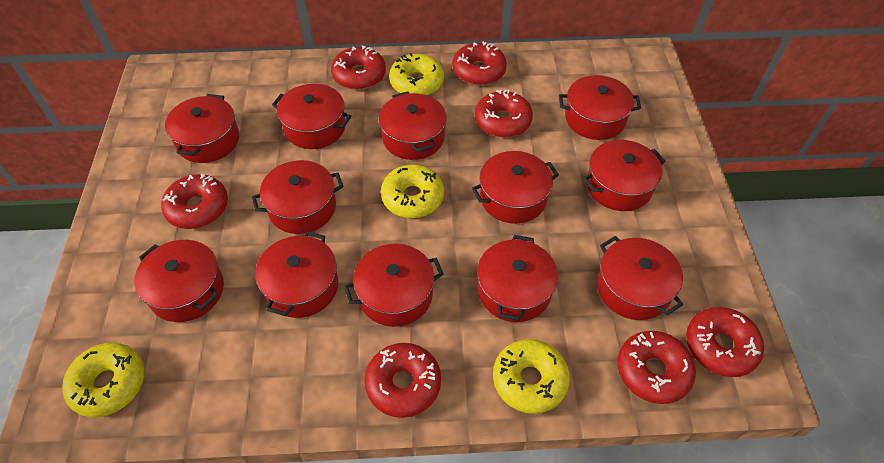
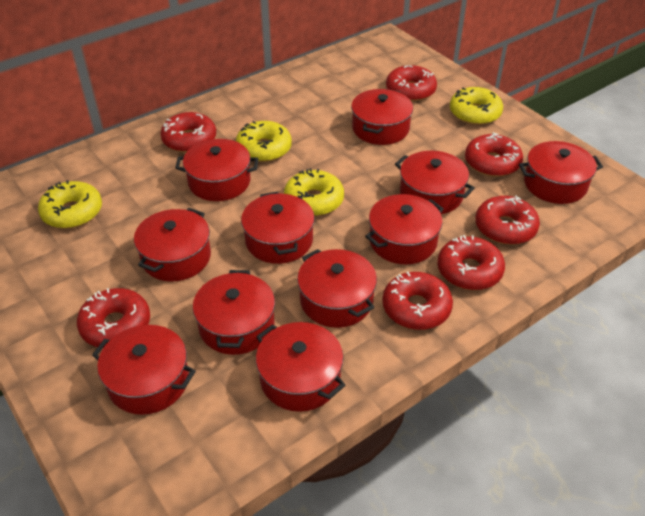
red pot: [134,240,224,322] [165,94,239,163] [252,160,344,234] [255,231,338,318] [272,84,351,149] [344,244,444,327] [379,91,447,160] [472,151,559,224] [477,235,558,322] [559,75,641,140] [583,140,665,211] [597,236,683,320] = 12 -> [92,325,196,415] [134,208,211,281] [175,139,259,201] [193,270,275,355] [241,192,315,264] [256,322,346,412] [297,249,377,328] [351,89,413,145] [365,194,444,264] [395,151,475,214] [519,141,603,204] = 11

